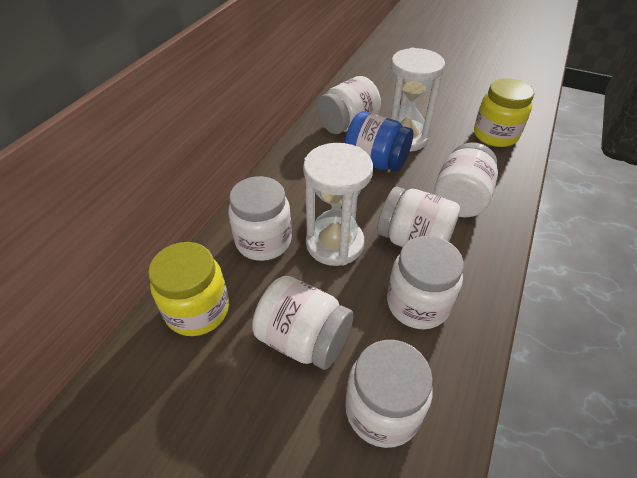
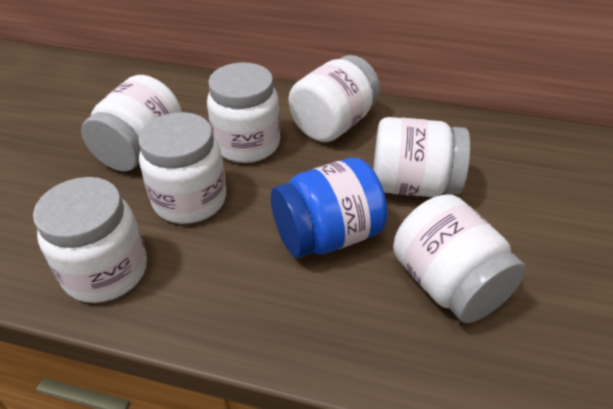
white hourglass: [303,143,373,266] [391,48,445,152] = 2 -> none = 0
yellow jar: [148,242,229,336] [474,78,534,147] = 2 -> none = 0

